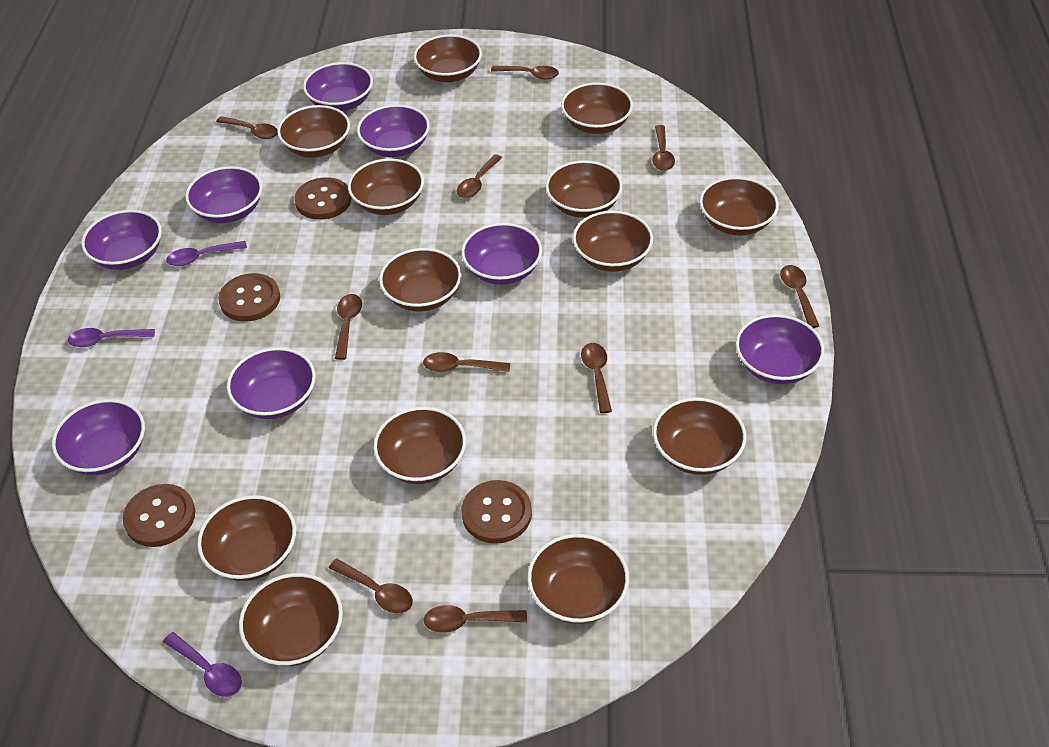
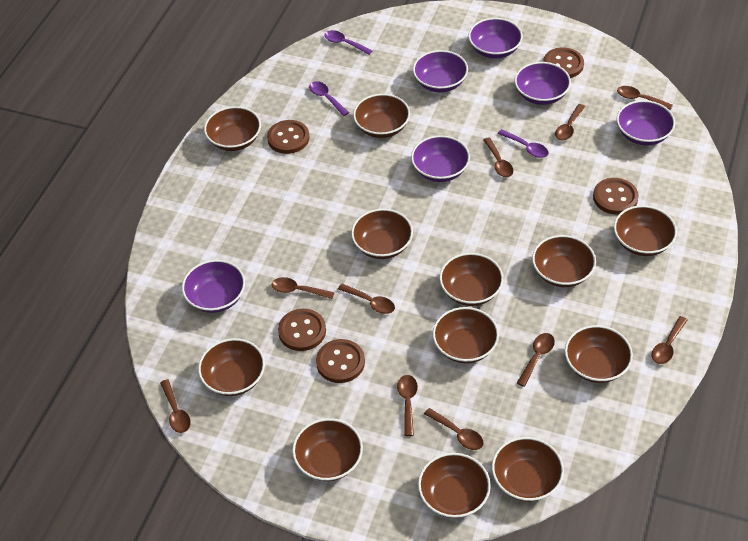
brown bowl: [197,495,296,581] [239,573,343,666] [277,105,350,158] [348,158,424,215] [373,407,466,484] [379,248,462,312] [414,35,482,82] [527,534,629,624] [545,160,623,218] [561,82,633,134] [573,211,653,272] [653,398,746,475] [699,177,779,236] = 13 -> [198,338,265,396] [204,106,261,151] [292,418,363,481] [351,209,413,259] [353,94,410,138] [418,453,491,518] [433,307,499,363] [439,253,503,306] [492,437,564,502] [532,235,596,287] [565,325,633,383] [614,205,677,256] = 12
brown button: [123,484,195,547] [218,273,280,322] [295,177,351,220] [461,480,532,544] = 4 -> [267,120,310,154] [278,309,326,351] [316,339,365,383] [543,47,584,78] [593,178,639,215] = 5
purple bowl: [52,399,145,475] [81,210,162,270] [185,166,262,223] [227,347,316,419] [303,62,373,111] [357,105,430,157] [461,223,542,285] [736,314,824,384] = 8 -> [182,260,245,313] [411,135,470,182] [413,50,468,92] [468,18,523,58] [515,62,571,105] [617,100,675,146] = 6

